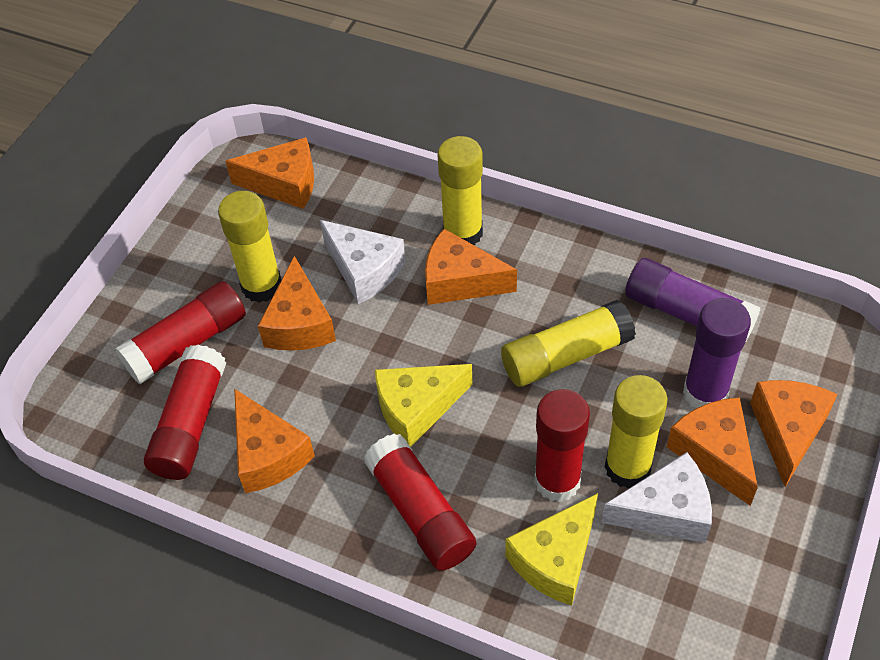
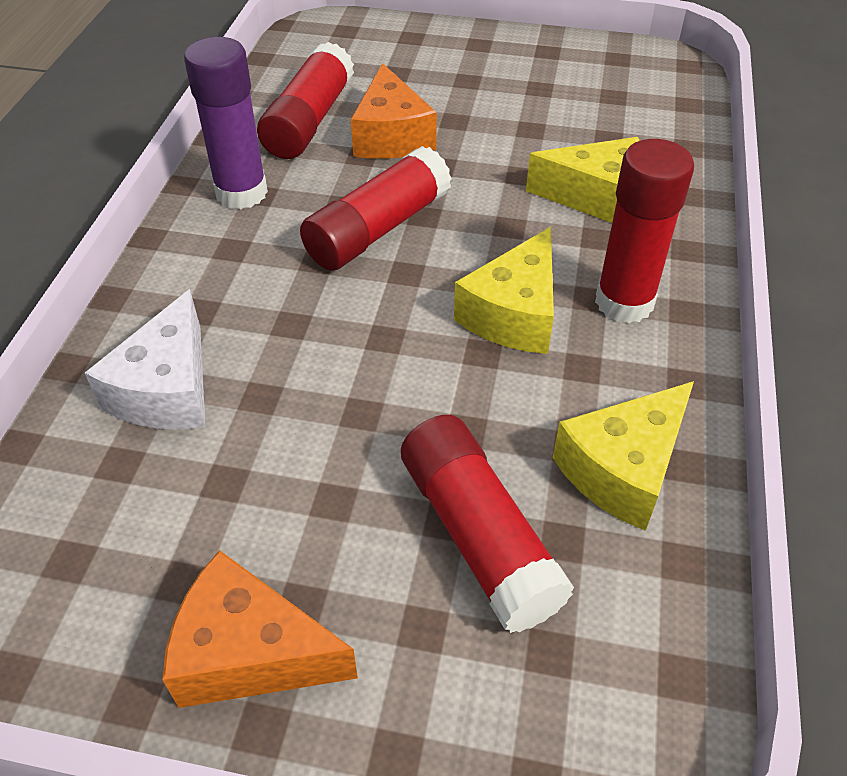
orange cheese: [226,137,314,209] [234,389,315,493] [258,256,336,351] [425,229,517,305] [667,397,758,506] [750,380,838,487] = 6 -> [162,550,358,708] [351,63,437,159] = 2
purple glue stick: [625,258,760,341] [683,298,751,408] = 2 -> [184,37,268,209] = 1
white cheese: [320,220,406,304] [601,452,712,543] = 2 -> [85,289,205,430] = 1
yellow cheese: [375,364,473,447] [505,493,598,606] = 2 -> [454,227,554,354] [526,137,640,223] [553,381,694,531] = 3
yellow glue stick: [218,191,282,303] [438,136,483,246] [501,300,636,387] [605,375,668,489] = 4 -> none = 0

